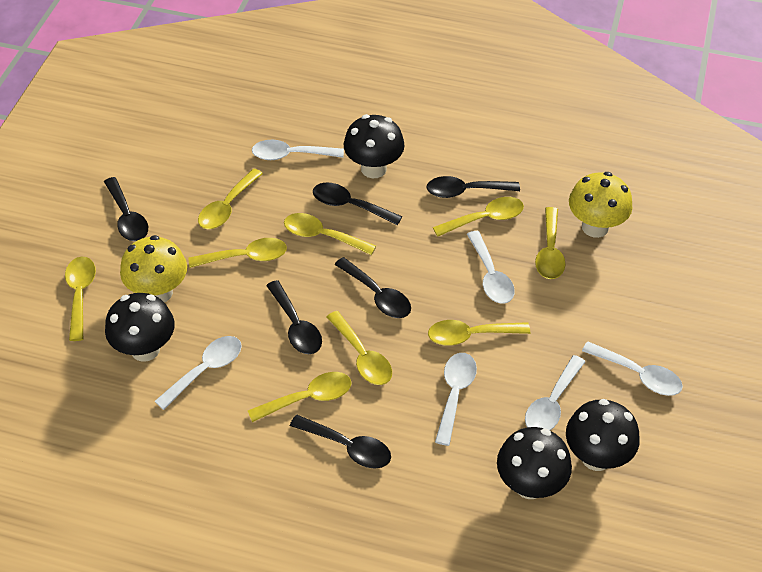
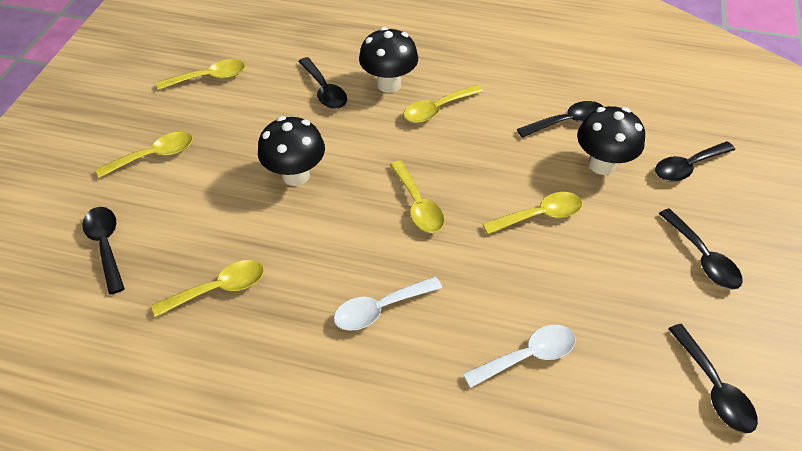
black mushroom: [105,293,175,362] [344,114,404,178] [497,427,572,499] [566,399,640,471] = 4 -> [258,116,325,186] [359,27,418,93] [577,106,645,175] = 3
white spoon: [154,336,242,410] [252,140,344,160] [435,353,477,446] [467,231,515,304] [525,355,586,430] [582,341,683,396] = 6 -> [334,276,442,331] [463,325,576,388] = 2
yellow mushroom: [120,235,187,302] [569,172,632,238] = 2 -> none = 0
yellow spoon: [65,256,96,341] [189,238,287,268] [198,168,263,229] [248,372,351,422] [284,213,376,255] [327,311,392,385] [428,320,530,345] [433,197,524,237] [535,207,565,279] = 9 -> [95,132,193,178] [152,260,264,317] [157,59,245,90] [390,160,445,233] [403,84,483,123] [483,192,582,234] = 6

